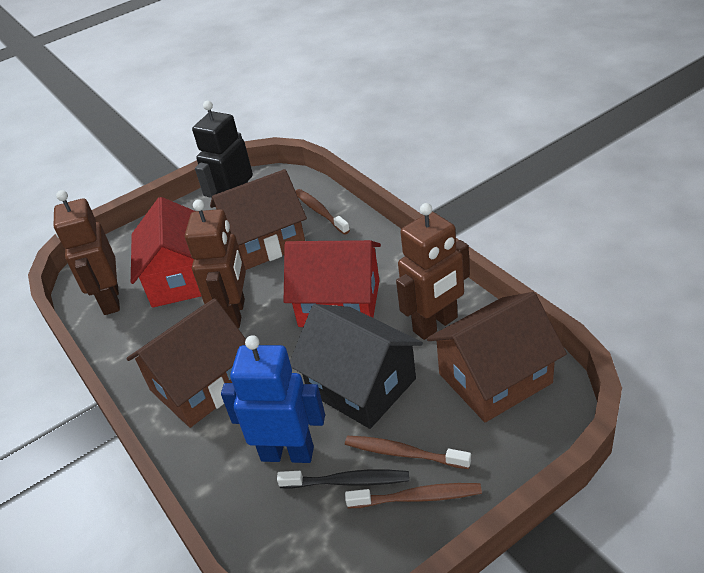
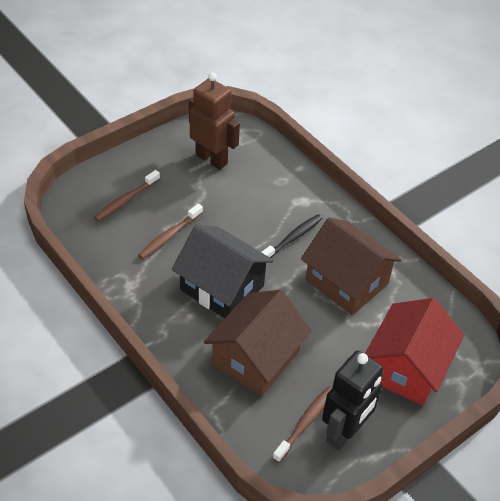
blue robot: [221,335,325,463] = 1 -> none = 0
brown house: [126,298,246,428] [210,169,307,270] [427,292,567,422] = 3 -> [204,290,312,396] [301,217,402,315] = 2
brown robot: [54,190,120,315] [185,199,246,328] [396,203,470,340] = 3 -> [189,73,240,170] = 1
red house: [131,197,201,308] [284,240,381,327] = 2 -> [365,298,464,405] = 1

